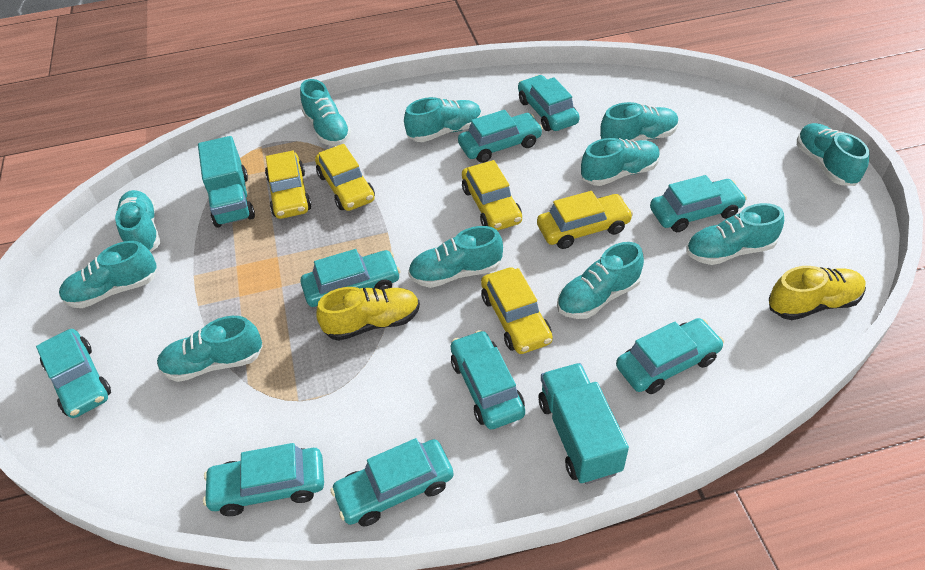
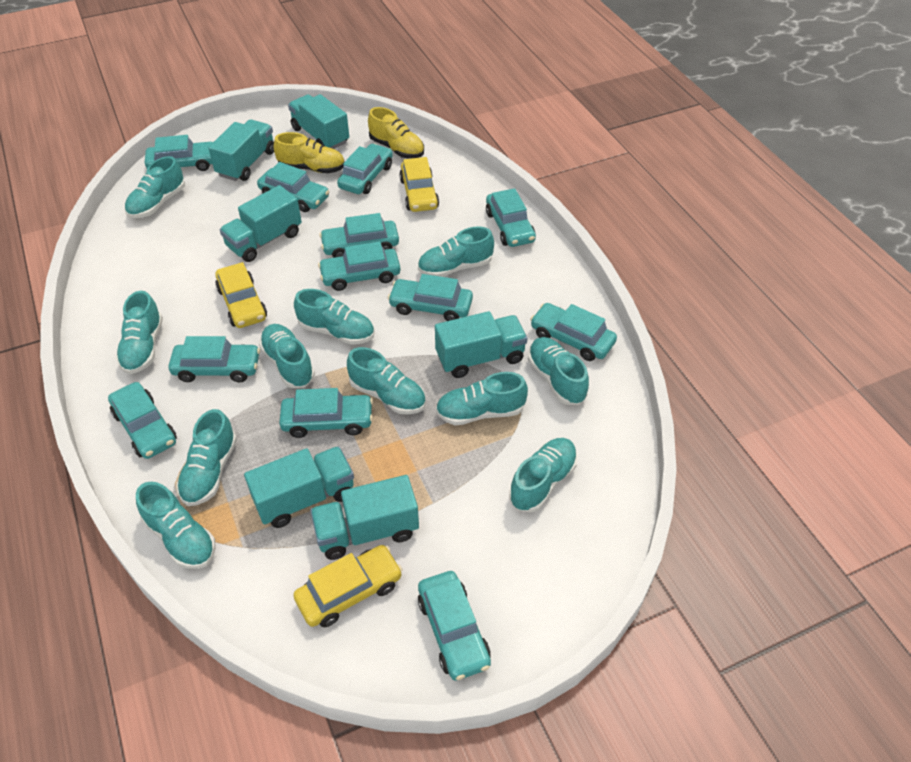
turquoise car: [36,329,111,418] [203,443,324,516] [300,249,400,307] [330,438,454,526] [451,330,525,429] [458,110,543,163] [518,75,580,131] [616,318,724,394] [650,175,747,232] = 9 -> [108,382,177,459] [145,135,213,171] [169,336,260,382] [257,162,329,212] [279,388,373,438] [318,242,400,291] [319,213,399,258] [337,144,393,194] [388,274,473,321] [418,571,491,681] [486,188,536,247] [530,303,617,361] = 12
turquoise truck: [198,136,255,228] [539,363,629,484] = 2 -> [208,119,274,181] [220,185,302,262] [244,446,354,528] [288,94,349,149] [310,475,419,560] [435,311,528,378] = 6
yellow car: [265,151,312,219] [315,144,375,211] [462,160,522,231] [481,267,553,354] [537,191,633,249] = 5 -> [215,262,267,328] [294,545,403,627] [399,157,439,212] = 3

